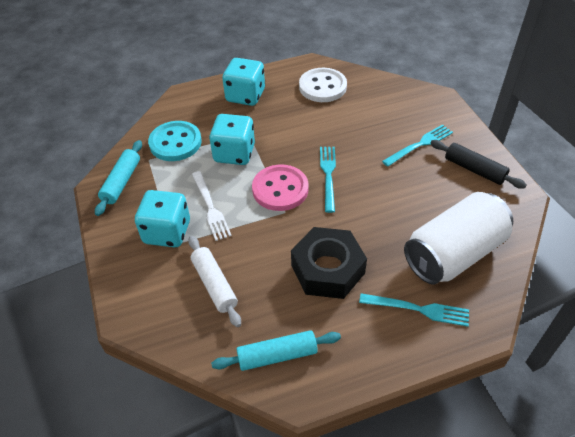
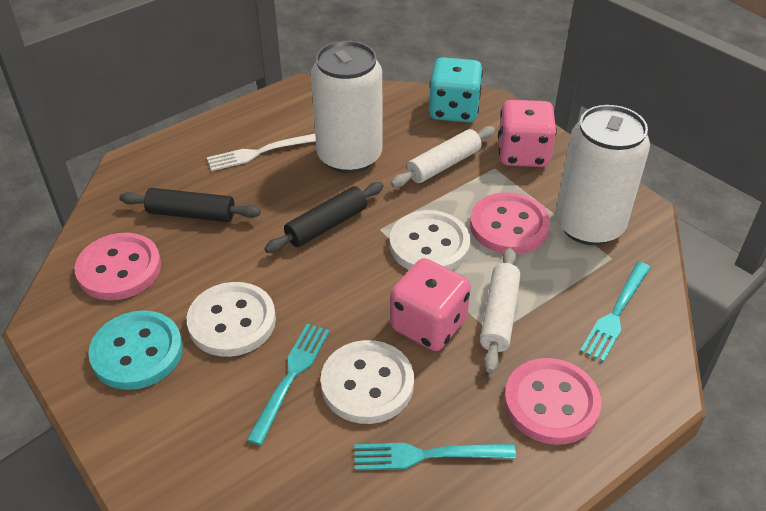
black nut: [291,227,367,299] = 1 -> none = 0
black rolling pin: [430,140,526,189] = 1 -> [120,188,261,222] [264,182,384,253] = 2
pink button: [252,165,308,211] = 1 -> [75,233,161,300] [470,192,550,254] [504,358,601,445] = 3
pink dice: none = 0 -> [390,258,471,351] [498,100,557,167] = 2
turquoise dice: [135,190,190,247] [209,114,255,165] [222,58,265,106] = 3 -> [429,57,483,122] = 1
turquoise rolling pin: [95,140,142,216] [211,330,341,371] = 2 -> none = 0
white button: [299,68,347,102] = 1 -> [187,282,276,357] [321,340,414,424] [390,210,470,270] = 3
white can: [404,192,513,284] = 1 -> [311,41,382,173] [555,105,650,245] = 2
white rolling pin: [188,236,241,327] = 1 -> [391,126,495,187] [480,248,521,373] = 2

